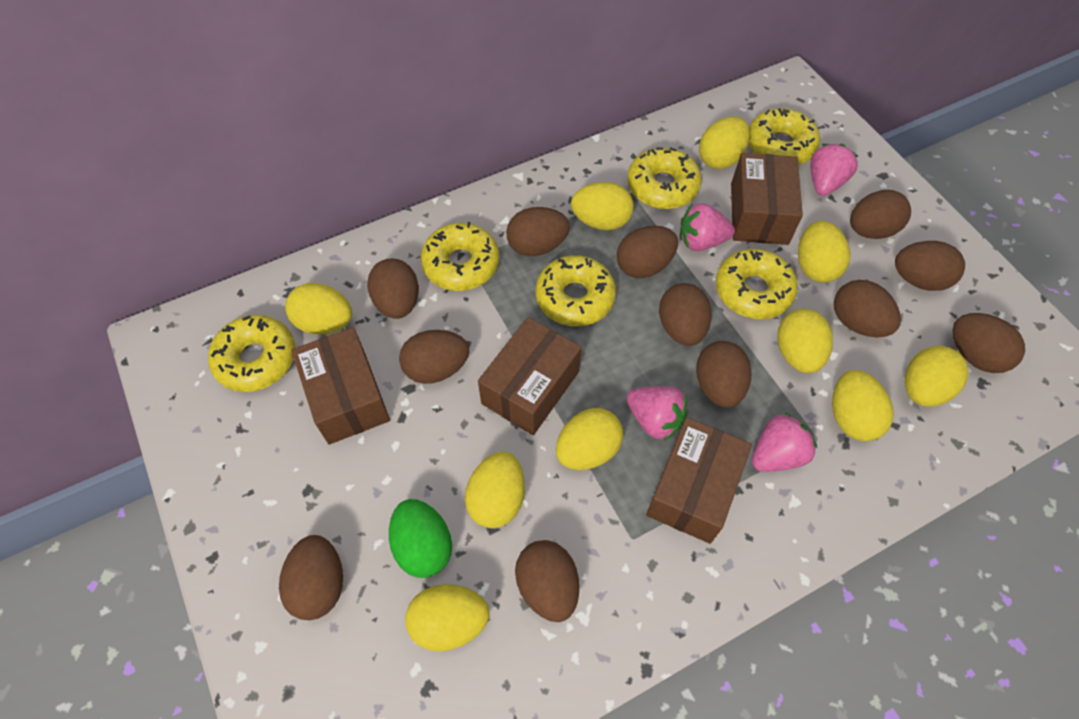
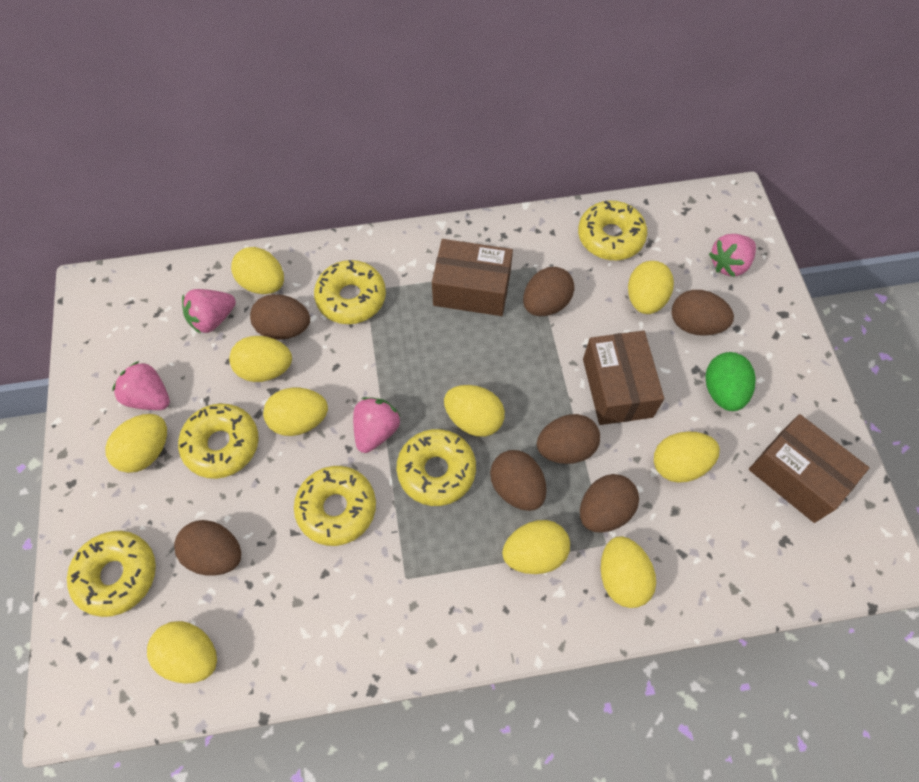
brown box: [291,327,390,445] [478,317,582,435] [646,417,752,544] [731,153,803,245] = 4 -> [432,239,513,316] [583,331,664,425] [749,414,869,523] = 3
brown egg: [279,535,343,620] [367,259,419,319] [399,330,469,384] [506,207,570,256] [515,540,579,622] [617,226,678,278] [659,283,712,346] [696,341,751,408] [834,280,901,337] [850,190,911,239] [895,241,965,291] [953,313,1025,373] = 12 -> [174,520,241,576] [250,294,310,340] [490,450,547,511] [523,267,574,316] [537,414,600,464] [580,474,639,533] [671,290,734,336] = 7

